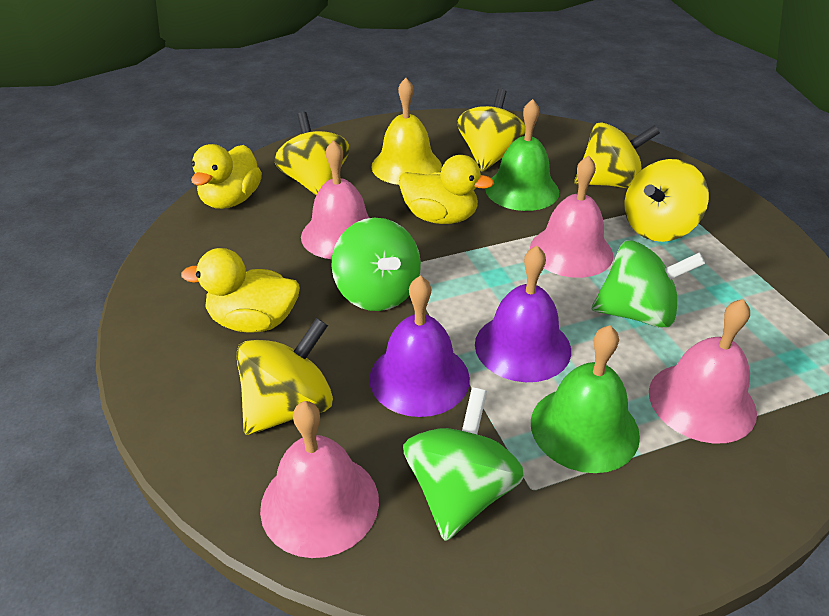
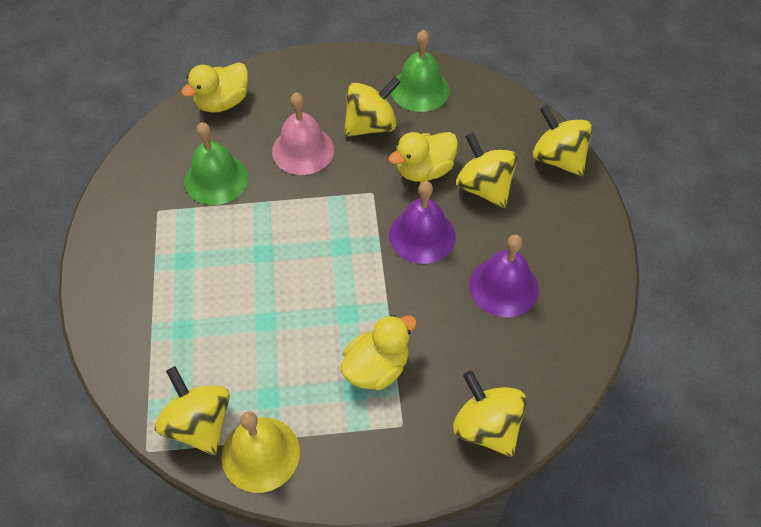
green spinning top: [331,218,421,311] [403,387,525,541] [591,240,705,328] = 3 -> none = 0
pink bell: [260,401,379,558] [301,140,370,259] [530,155,613,278] [649,299,757,444] = 4 -> [272,92,334,175] = 1

